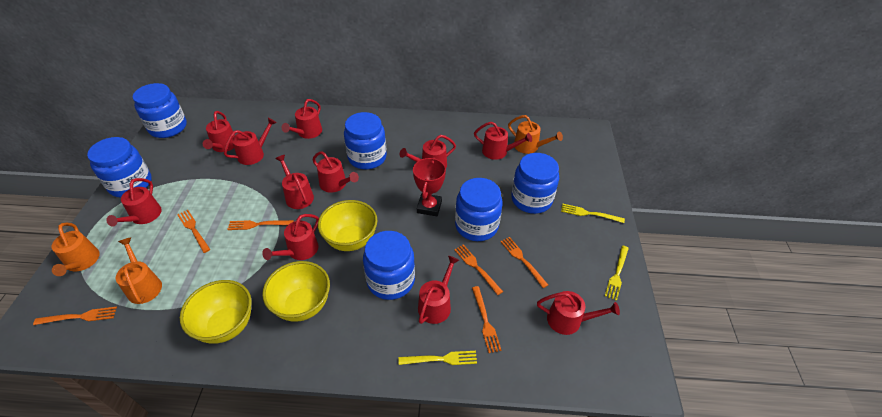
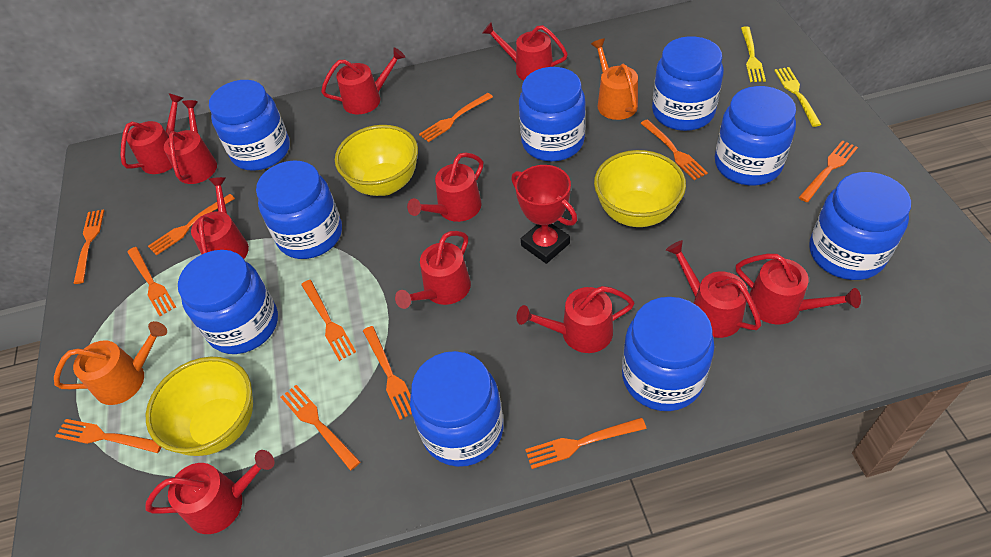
blue jar: [87,137,152,197] [133,83,187,138] [344,112,387,169] [363,231,415,300] [455,178,503,241] [511,153,559,214] = 6 -> [178,250,278,354] [209,80,290,171] [256,160,342,259] [410,351,503,467] [519,67,586,161] [622,297,715,411] [652,36,724,131] [715,86,796,185] [809,172,911,280] = 9
orange fork: [33,307,117,325] [177,210,210,253] [227,220,294,230] [454,244,503,295] [472,286,502,353] [501,237,548,288] = 6 -> [55,419,162,453] [73,209,105,284] [127,247,176,316] [148,194,235,256] [281,385,360,471] [301,280,356,361] [363,326,412,420] [419,93,493,142] [525,417,647,469] [640,119,708,180] [798,140,858,202] = 11
orange watering can: [52,223,100,276] [116,237,162,304] [508,115,563,154] = 3 -> [54,321,167,405] [591,39,638,120] = 2
yellow fork: [398,351,477,365] [561,204,625,223] [605,246,629,301] = 3 -> [741,26,766,82] [774,67,822,127] = 2

